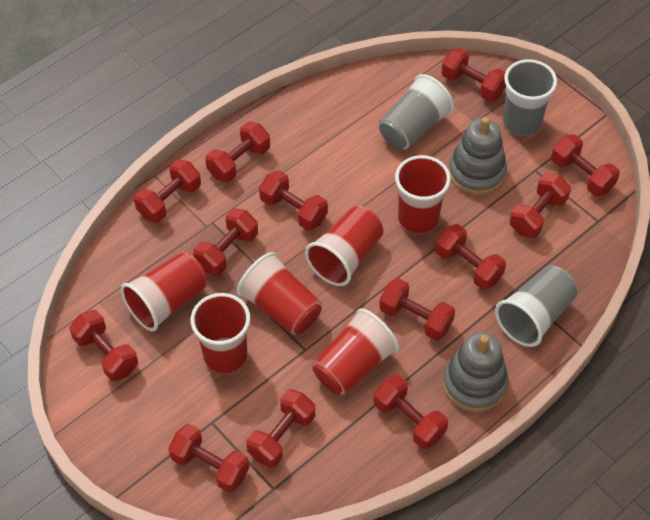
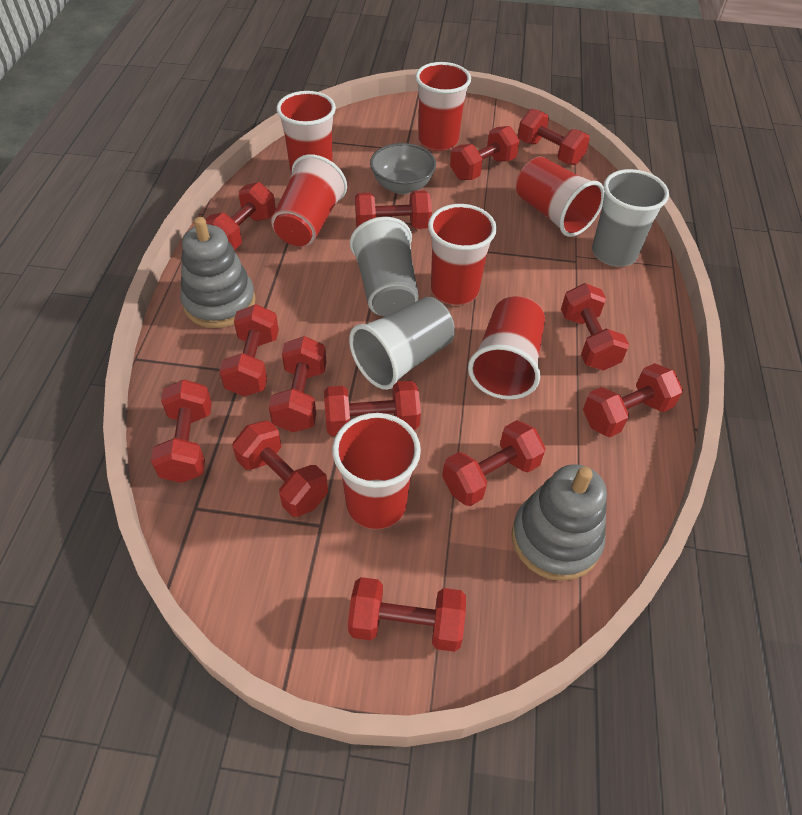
grey bowl: none = 0 -> [370,143,436,194] = 1
red cup: [121,252,207,331] [191,293,250,374] [237,252,322,335] [305,206,384,286] [312,308,399,395] [395,155,451,234] = 6 -> [271,154,347,247] [276,91,336,175] [332,413,421,529] [415,62,471,151] [428,204,497,305] [468,296,545,400] [516,156,605,237] = 7

